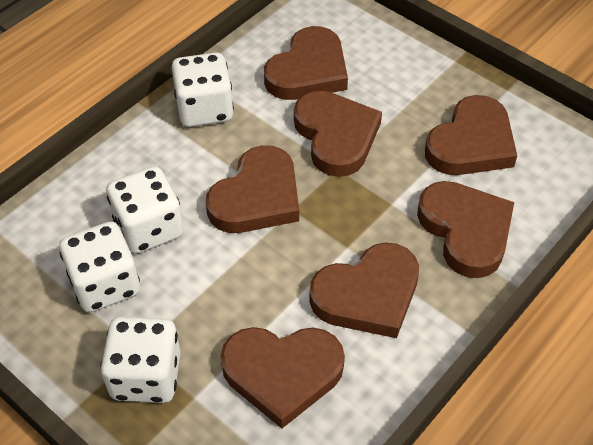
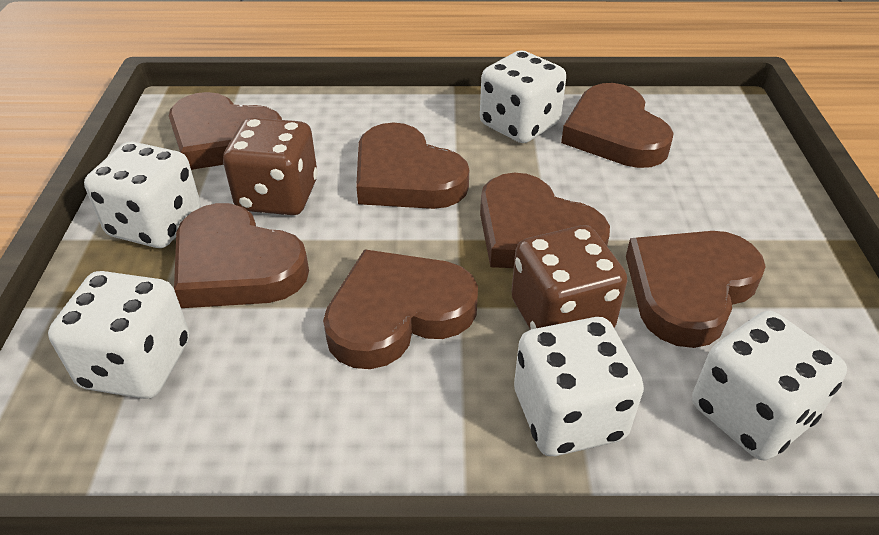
brown dice: none = 0 -> [223,118,318,215] [511,225,627,330] = 2
white dice: [59,221,140,312] [100,317,181,403] [106,166,183,254] [171,52,234,127] = 4 -> [48,271,189,399] [84,142,201,248] [480,50,566,143] [514,317,644,456] [692,311,847,460] = 5

